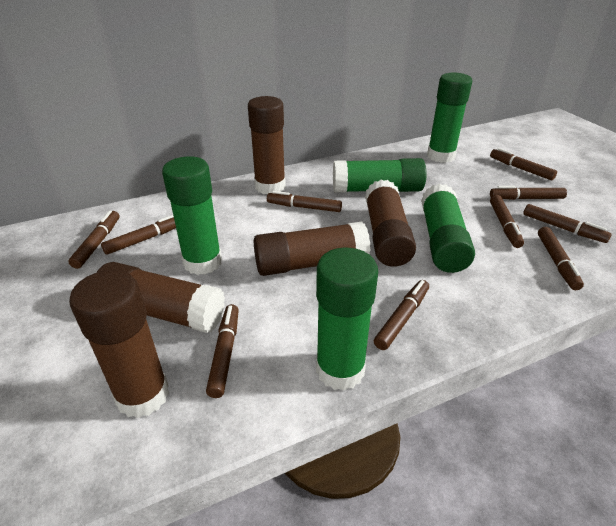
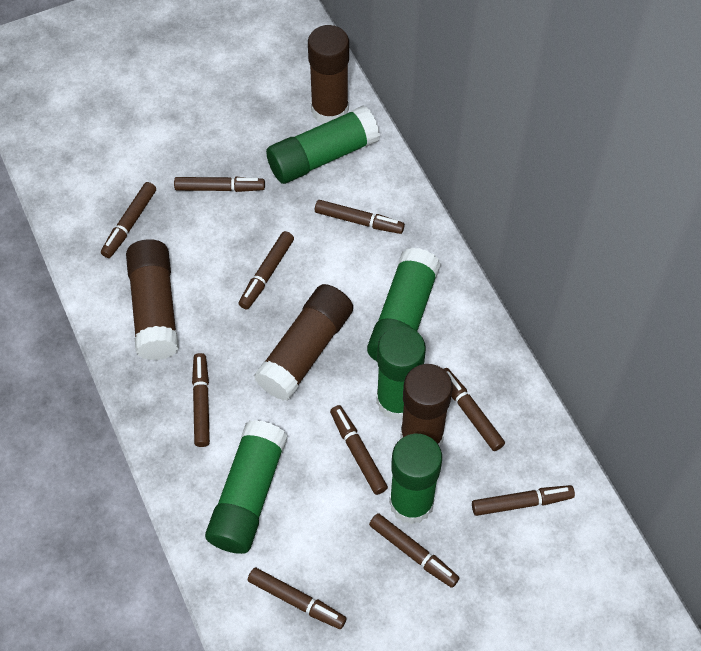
brown glue stick: [69,270,169,418] [96,262,225,333] [248,96,286,194] [254,222,371,276] [365,179,416,267] = 5 -> [126,239,179,360] [254,284,353,401] [308,25,349,124] [400,364,453,447] = 4

